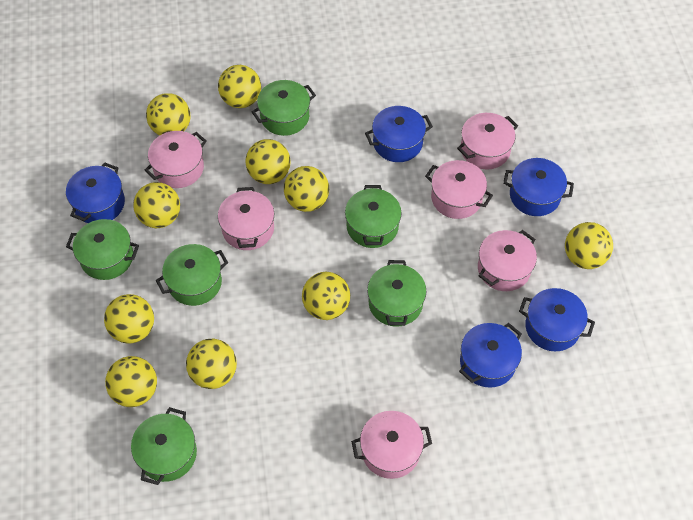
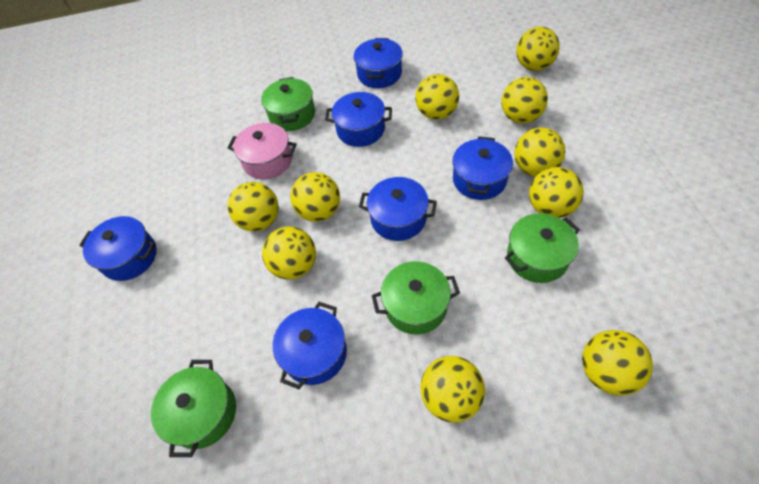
blue pot: [66,162,125,223] [365,106,433,162] [459,323,522,388] [503,158,574,216] [519,288,595,351] = 5 -> [79,216,156,281] [273,302,347,389] [325,92,392,147] [354,38,403,88] [359,177,437,241] [452,136,513,200] = 6
green pot: [66,219,139,280] [131,407,197,485] [156,244,228,306] [252,80,316,136] [345,185,402,248] [367,260,426,327] = 6 -> [151,360,236,457] [261,77,315,131] [372,261,460,335] [505,213,580,283] = 4
pink pot: [144,131,207,188] [218,187,274,250] [351,411,432,479] [425,160,493,219] [457,113,518,169] [478,230,537,291] = 6 -> [228,123,297,180] = 1

